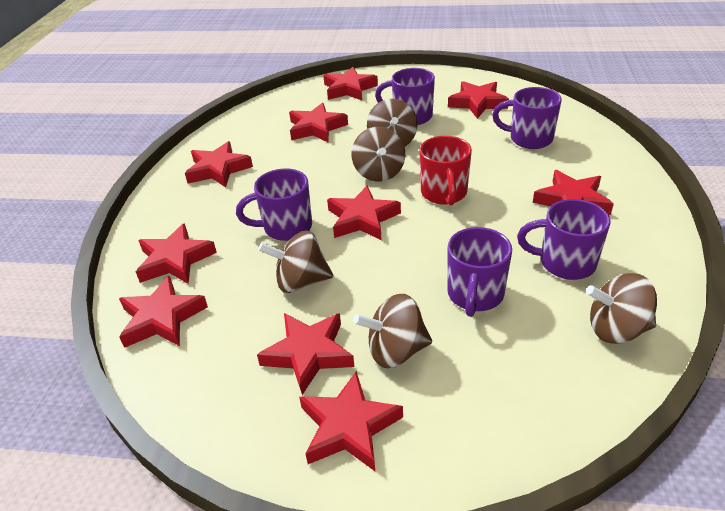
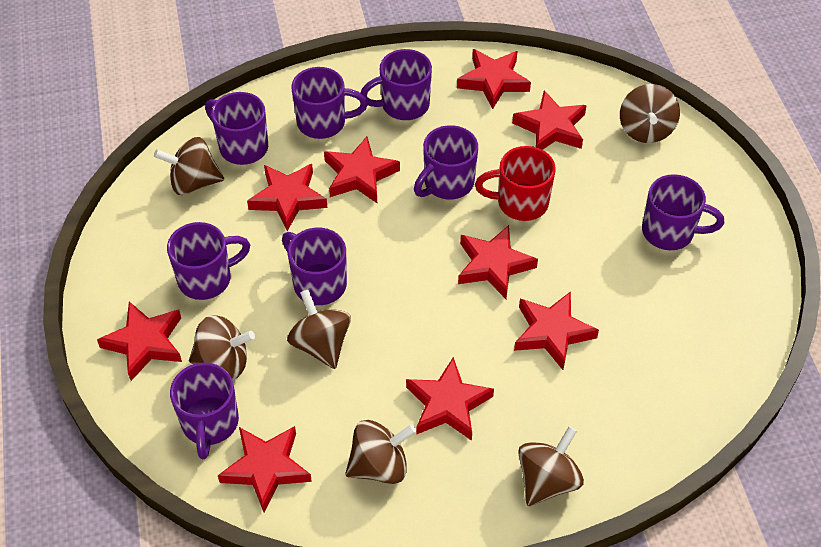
brown spinning top: [258,230,334,293] [351,127,405,181] [353,294,432,368] [367,99,417,147] [586,273,657,344] = 5 -> [154,137,224,195] [189,315,255,380] [287,289,351,369] [345,420,416,484] [518,426,584,506] [620,84,680,143] = 6
purple mug: [236,169,312,241] [375,68,435,125] [447,227,512,317] [492,87,562,149] [517,199,610,280] = 5 -> [167,222,250,300] [170,363,239,459] [205,92,268,165] [282,228,347,305] [291,67,368,139] [361,49,432,120] [414,125,478,199] [642,174,724,250] = 8
red star: [119,276,208,348] [136,223,217,284] [185,141,253,187] [257,313,354,395] [289,103,348,142] [299,371,403,471] [323,67,378,100] [327,185,401,241] [448,81,509,118] [533,170,614,215] = 10 -> [97,302,182,381] [218,426,312,512] [247,164,327,231] [324,137,400,203] [406,357,494,441] [457,49,531,109] [458,225,538,299] [512,90,587,150] [514,291,599,370] = 9

